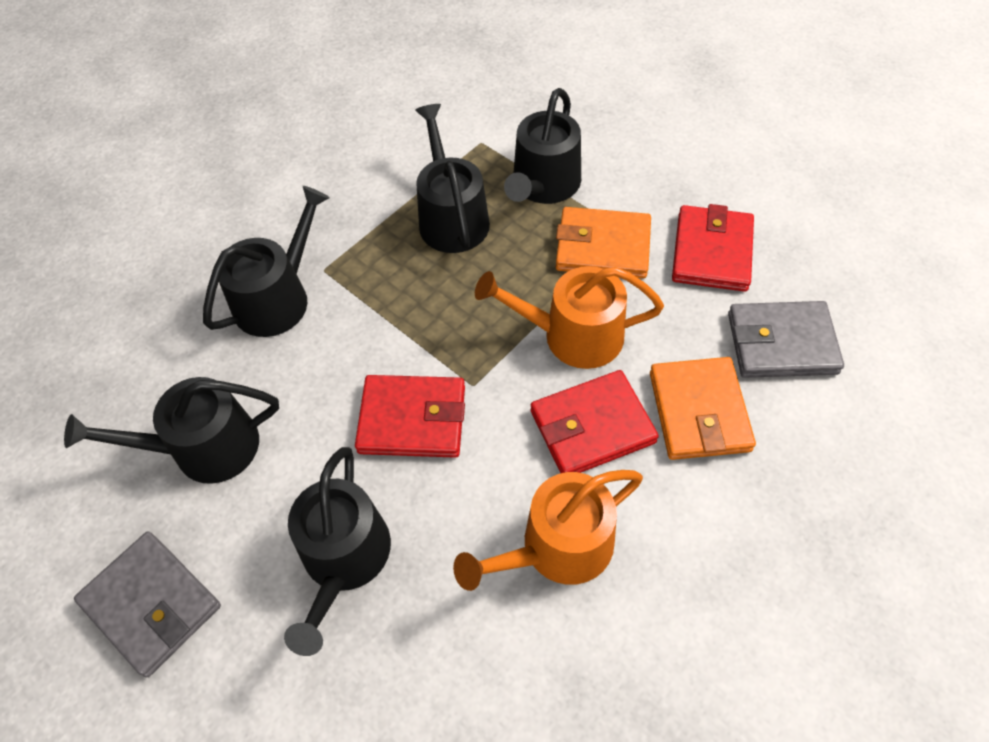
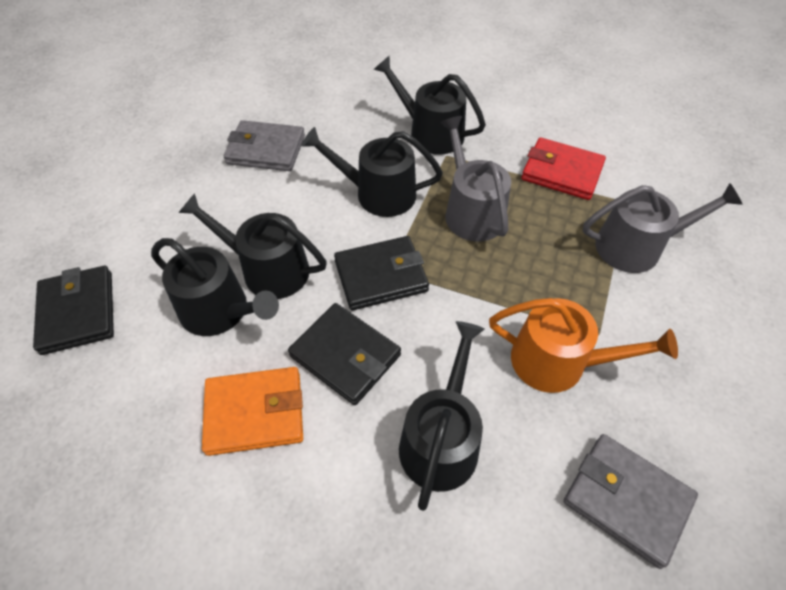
black wallet: none = 0 -> [33,266,114,355] [288,303,401,405] [334,236,429,311] = 3
grey watering can: none = 0 -> [440,116,511,241] [583,183,743,273] = 2
orange wallet: [556,207,651,279] [650,357,756,460] = 2 -> [202,367,303,456] = 1
orange watering can: [453,470,643,591] [475,266,664,369] = 2 -> [489,298,678,393] = 1
red wallet: [355,375,465,458] [530,370,659,473] [672,204,754,292] = 3 -> [521,137,606,200] = 1

